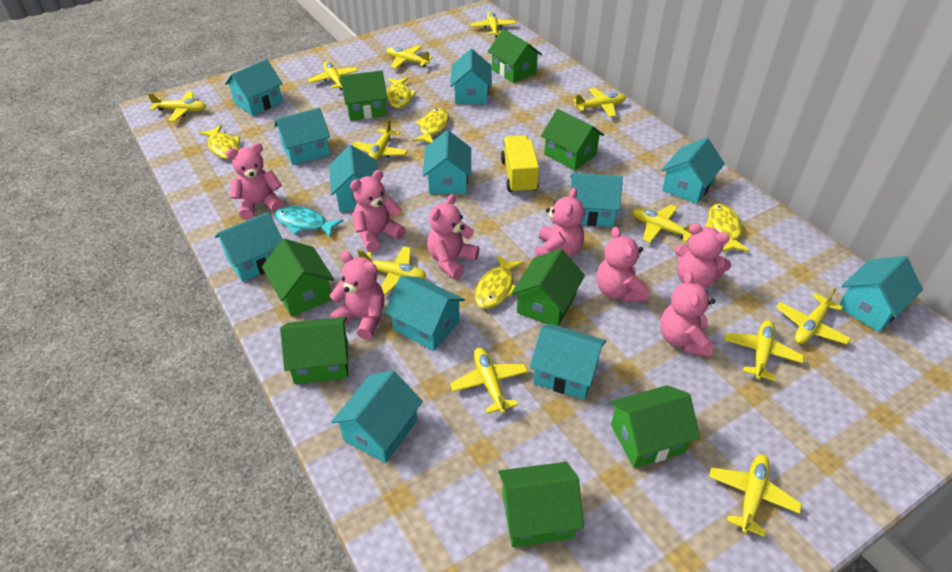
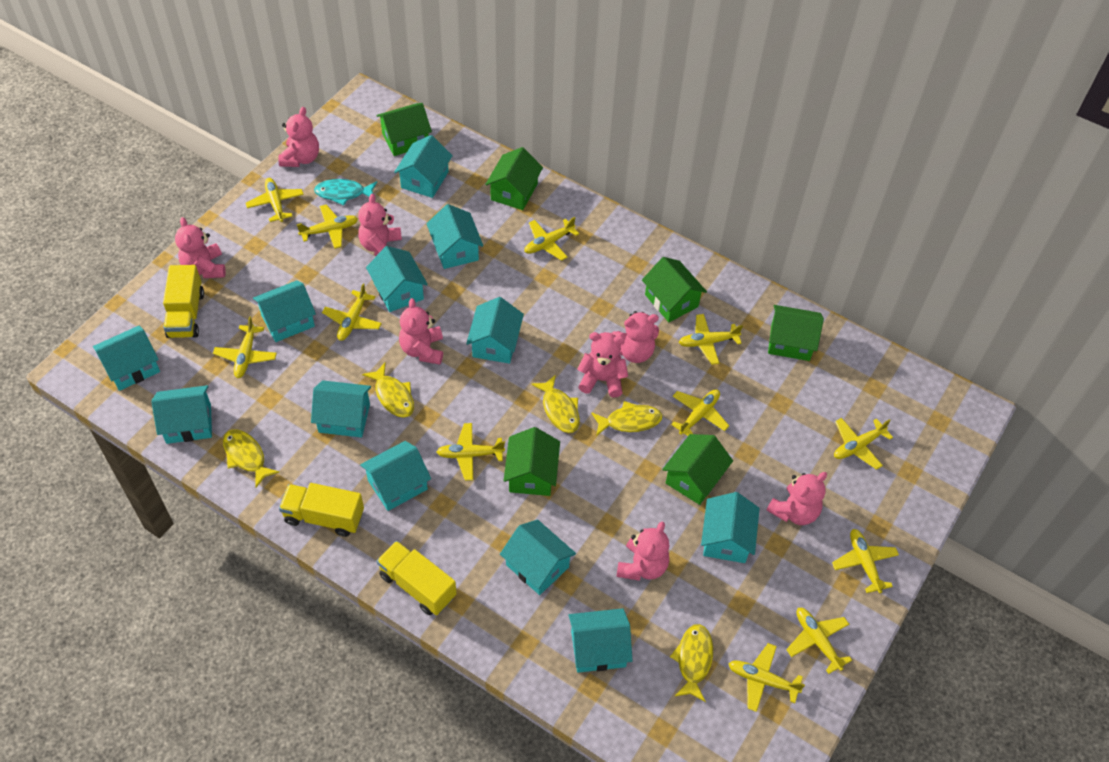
green house: [262,238,334,317] [280,317,348,384] [340,70,388,121] [488,29,542,83] [498,462,584,547] [511,249,585,326] [541,109,604,170] [610,385,700,468] = 8 -> [377,103,432,156] [485,147,543,210] [504,427,560,496] [642,257,707,322] [662,434,733,505] [768,305,824,361] = 6
yellow truck: [501,135,539,194] = 1 -> [163,265,204,338] [279,483,364,537] [377,541,457,615] = 3

